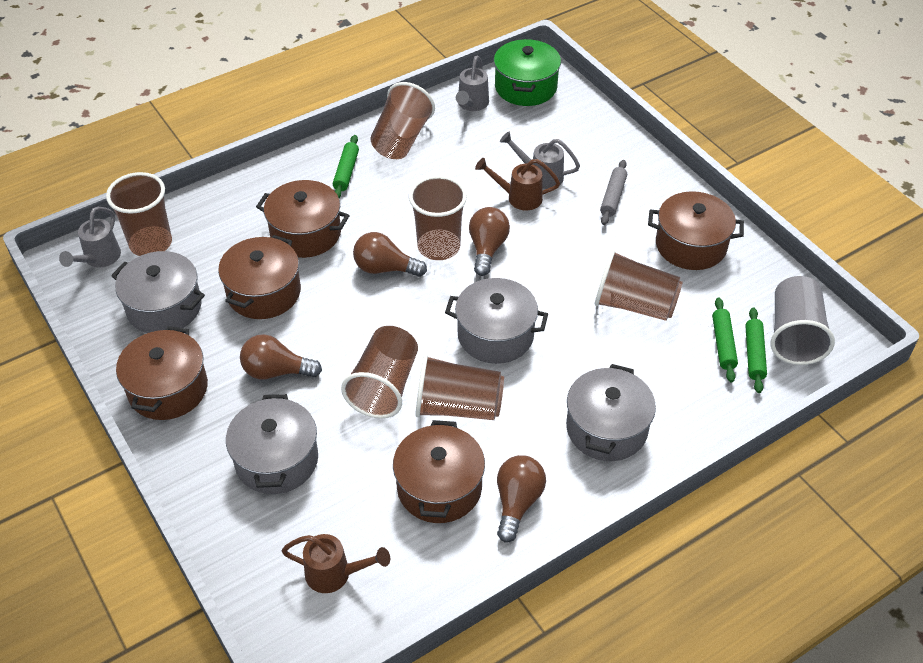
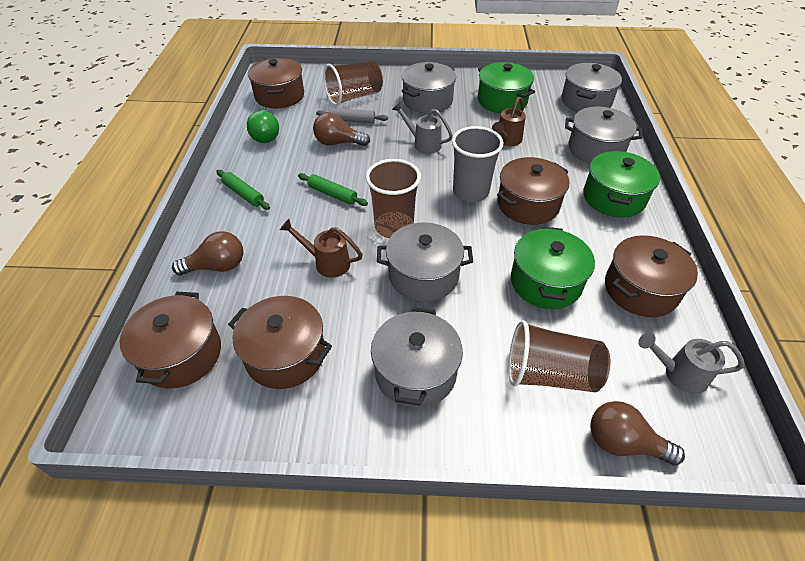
brown cup: [106,172,172,256] [341,326,418,419] [371,82,435,159] [409,175,467,260] [415,354,504,420] [595,250,683,321] = 6 -> [323,61,383,106] [366,159,421,238] [508,320,610,392] = 3
brown light bulb: [240,334,322,380] [353,232,427,277] [469,207,510,276] [497,455,546,543] = 4 -> [172,231,243,275] [313,113,370,146] [590,401,685,466] = 3
green light bulb: none = 0 -> [247,110,279,143] = 1
green pot: [494,39,561,106] = 1 -> [478,62,535,113] [511,226,595,309] [583,151,660,218] = 3
green rolling pin: [333,135,359,198] [712,298,738,383] [745,307,767,393] = 3 -> [216,170,270,210] [298,173,368,206] = 2
grey pot: [111,251,205,333] [226,394,318,494] [445,278,548,364] [566,364,656,461] = 4 -> [371,307,463,408] [377,222,473,302] [402,62,456,114] [562,63,622,112] [565,107,643,163] = 5
grey watering can: [59,207,121,267] [456,56,489,111] [500,131,580,189] = 3 -> [392,102,453,154] [638,332,744,394] = 2

